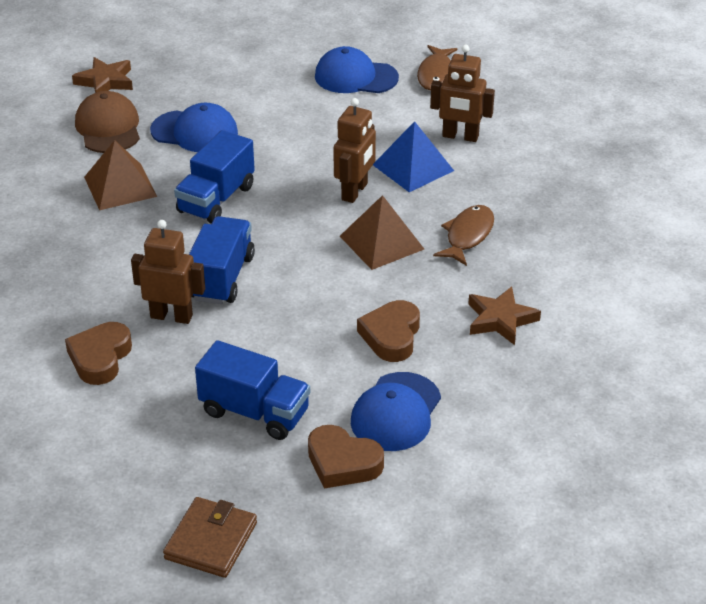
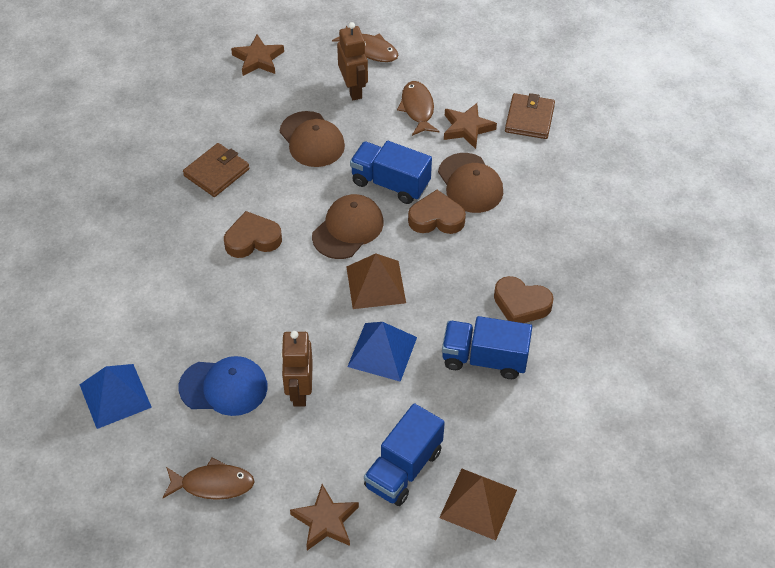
blue cap: [150,103,238,152] [315,46,399,93] [351,372,441,451] = 3 -> [179,356,268,416] = 1
blue pyramid: [373,121,454,192] = 1 -> [79,364,152,429] [347,322,417,382] = 2
brown cap: [75,91,140,153] = 1 -> [280,111,345,167] [312,194,384,259] [438,153,503,213] = 3
brown fish: [417,45,457,90] [433,205,494,266] = 2 -> [163,458,255,500] [332,26,399,62] [397,81,439,136] = 3
brown robot: [131,220,205,324] [333,98,376,203] [430,45,495,142] = 3 -> [281,331,313,407] [337,22,368,100] = 2
brown star: [72,57,133,93] [468,286,541,345] = 2 -> [231,35,284,76] [290,484,359,550] [444,103,497,149] = 3
brown wallet: [163,497,257,578] = 1 -> [183,143,250,197] [505,93,555,139] = 2

